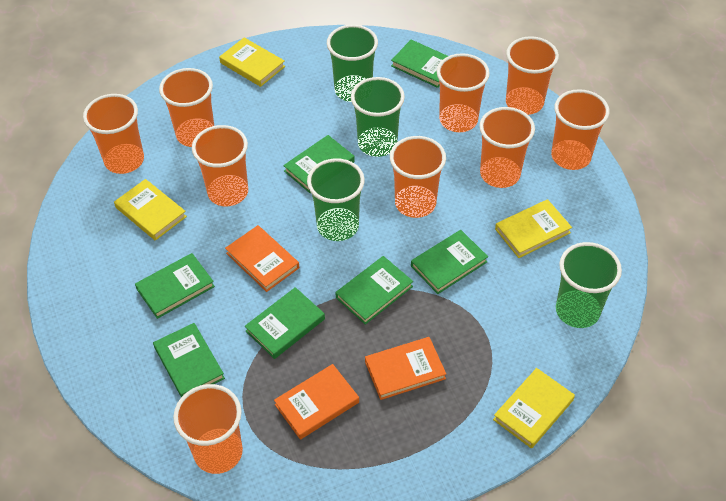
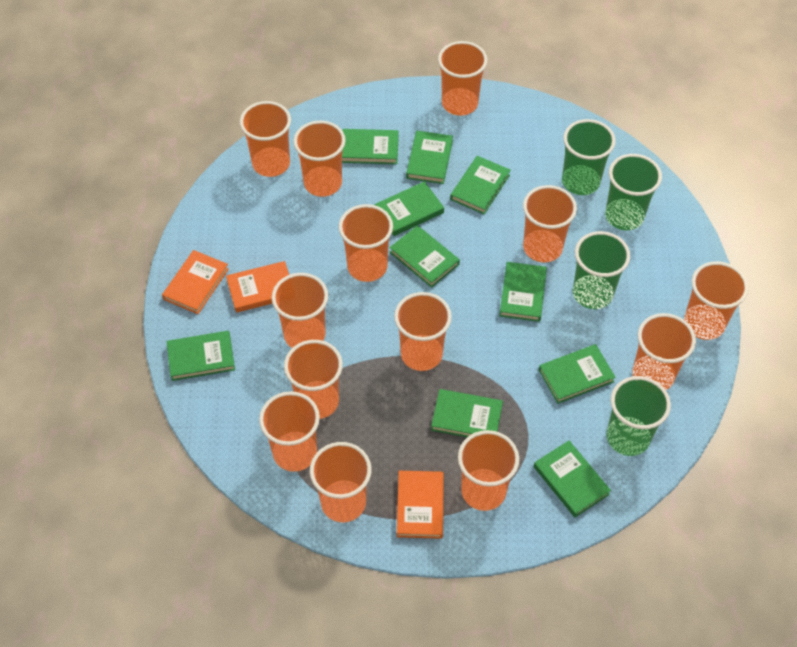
green book: [135,253,215,319] [153,323,225,397] [245,287,325,359] [283,135,355,193] [335,256,413,325] [391,40,448,88] [411,230,488,294] = 7 -> [167,331,235,381] [342,129,399,164] [375,181,444,236] [390,225,460,288] [406,131,453,184] [431,389,503,437] [450,156,511,215] [499,262,547,322] [534,441,611,517] [539,344,616,404] = 10
orange cup: [83,94,144,174] [159,68,214,147] [173,384,243,474] [192,125,248,206] [390,136,446,218] [437,53,490,132] [479,107,535,188] [506,36,559,115] [551,89,610,170] = 9 -> [240,101,291,177] [259,391,320,472] [271,273,328,348] [284,340,343,419] [293,120,346,197] [310,442,372,522] [339,204,393,282] [394,292,452,371] [438,41,487,116] [458,430,519,511] [523,185,577,262] [632,313,696,390] [684,261,749,340] = 13
yellow book: [114,179,187,241] [219,37,285,87] [493,368,575,449] [495,199,572,258] = 4 -> none = 0

